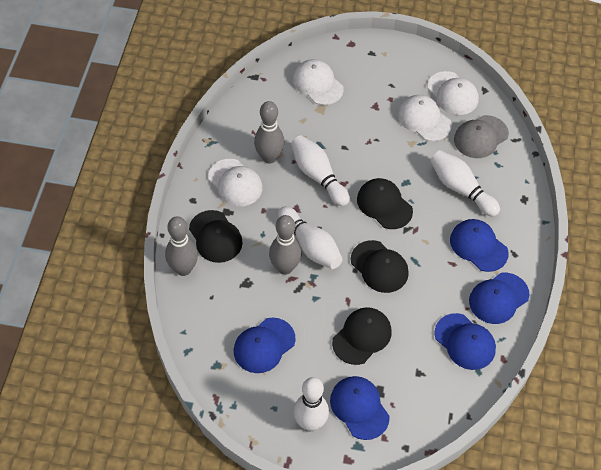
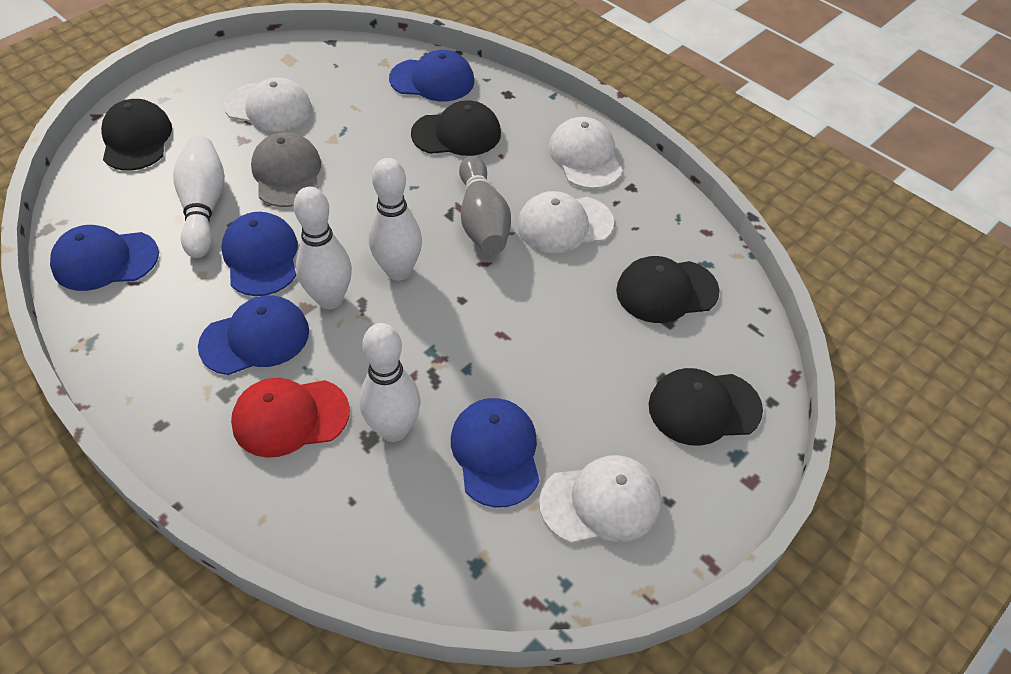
grey bowling pin: [165,216,198,276] [254,101,285,164] [269,215,302,275] = 3 -> [459,156,511,255] = 1
red cap: none = 0 -> [231,378,350,458] = 1

